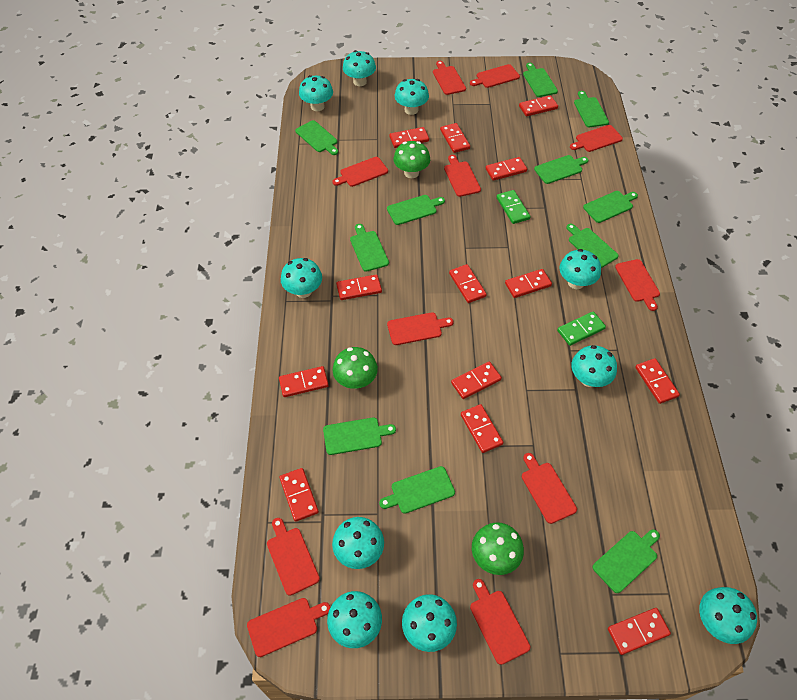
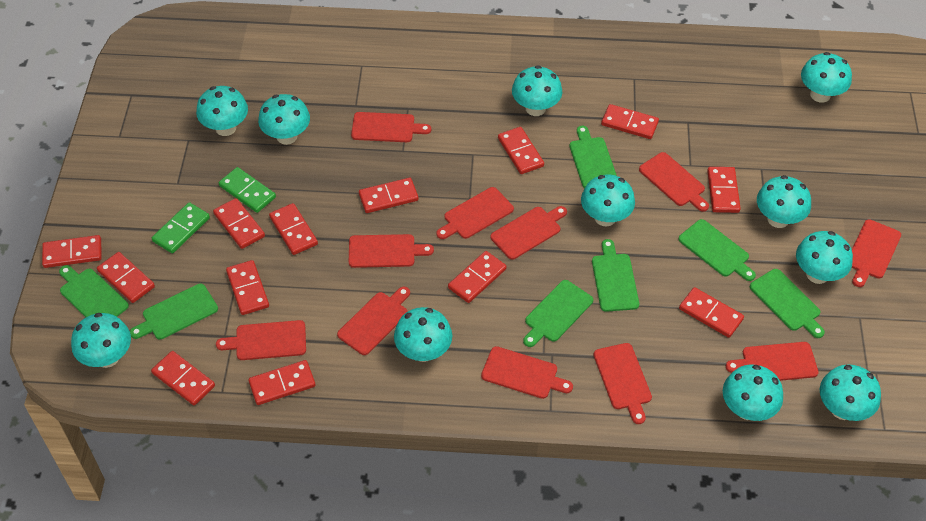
green cutting board: [295,120,338,155] [323,417,396,455] [350,224,389,272] [379,466,455,514] [387,195,445,225] [523,63,558,97] [534,155,588,184] [566,224,619,268] [574,91,609,127] [583,191,638,223] [592,529,660,593] = 11 -> [59,265,129,317] [130,284,218,339] [523,280,593,347] [569,126,617,188] [592,239,639,312] [678,219,756,281] [750,269,825,338] = 7
green mushroom: [333,347,378,389] [394,141,430,178] [472,522,524,575] = 3 -> none = 0
turquoise mushroom: [281,258,322,298] [299,75,333,111] [327,591,382,648] [332,517,384,569] [343,50,376,86] [395,79,429,115] [402,594,457,652] [559,249,601,289] [571,345,617,387] [699,587,757,644] = 10 -> [71,313,131,368] [196,86,248,136] [258,94,310,145] [394,307,452,362] [512,65,562,116] [581,175,635,226] [723,365,783,421] [757,175,811,228] [796,231,853,284] [801,52,852,103] [820,364,881,421] = 11

